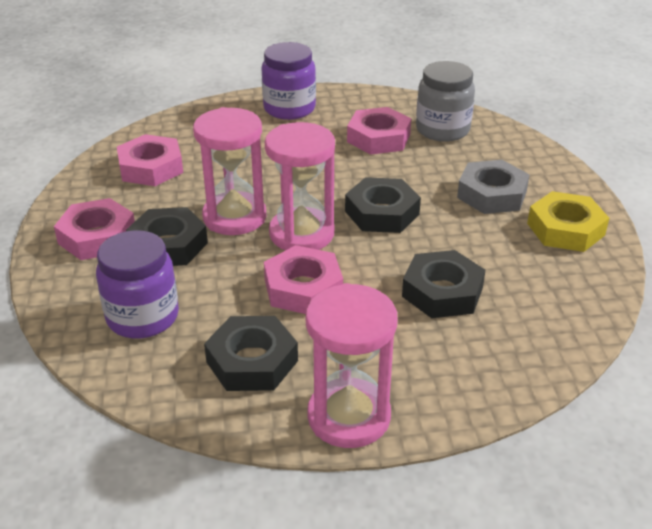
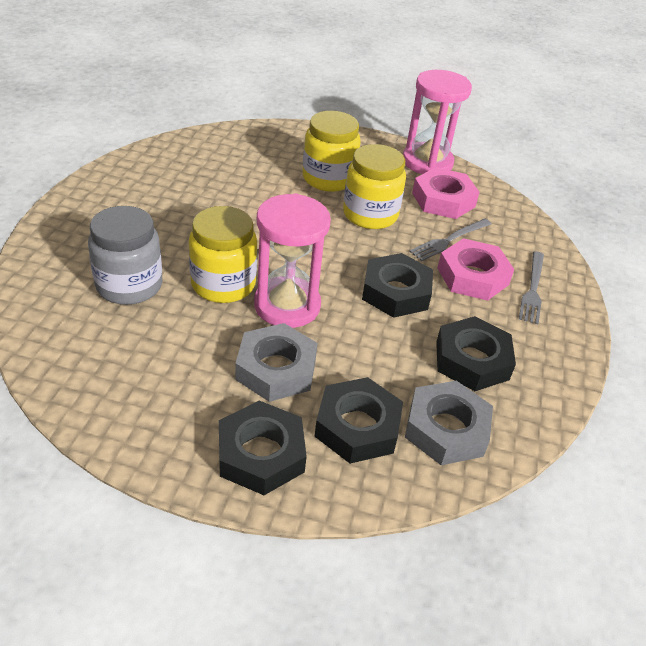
grey fork: none = 0 -> [409,219,491,261] [519,251,544,324] = 2
grey nut: [457,160,530,214] = 1 -> [235,323,318,402] [405,381,493,465] = 2
pink hourglass: [193,107,266,235] [265,122,335,251] [306,283,398,448] = 3 -> [254,193,331,328] [403,70,472,174] = 2
pink nut: [54,198,135,260] [117,134,183,186] [264,245,343,314] [347,107,411,155] = 4 -> [412,167,480,219] [438,238,514,301] = 2
purple jar: [96,230,179,339] [261,42,316,120] = 2 -> none = 0
yellow jar: none = 0 -> [189,206,257,303] [302,111,361,192] [343,144,406,229] = 3
yellow nut: [527,191,609,252] = 1 -> none = 0

